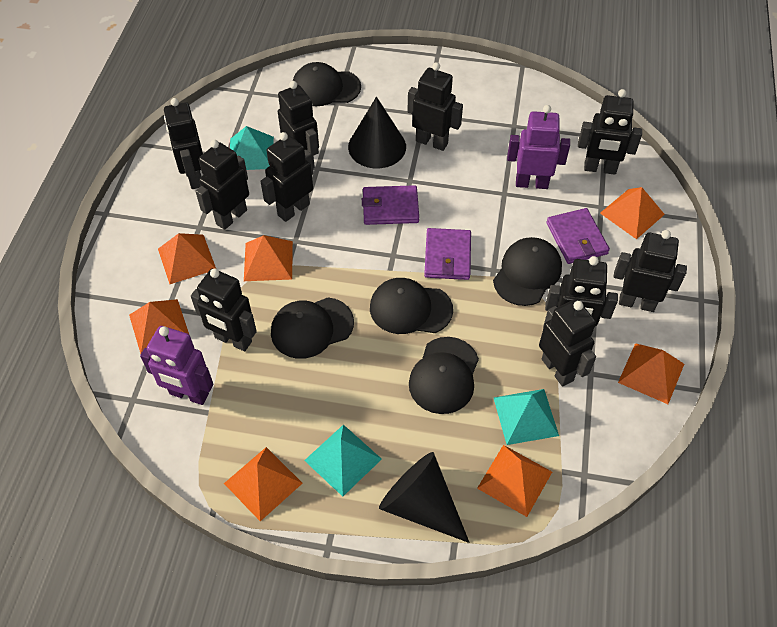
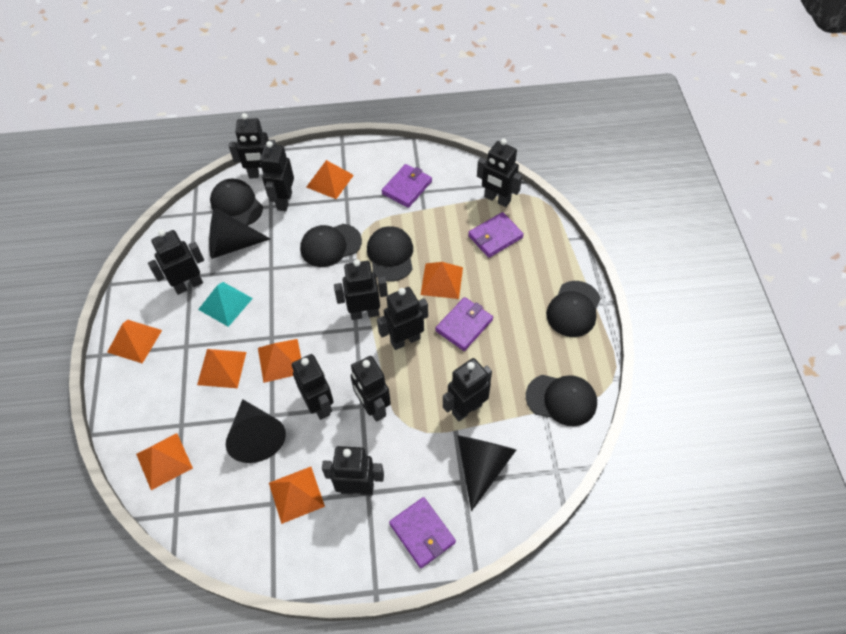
black cone: [348,97,406,168] [379,452,470,543] = 2 -> [209,208,270,259] [226,399,286,463] [457,435,516,511] = 3
purple robot: [140,326,213,405] [507,105,570,189] = 2 -> none = 0
purple wallet: [362,185,419,225] [424,228,471,280] [546,208,610,264] = 3 -> [382,164,432,208] [389,497,456,568] [435,297,493,351] [468,212,524,258] = 4
turquoise pyramid: [230,126,274,170] [304,425,382,497] [493,389,559,445] = 3 -> [198,282,253,327] = 1

